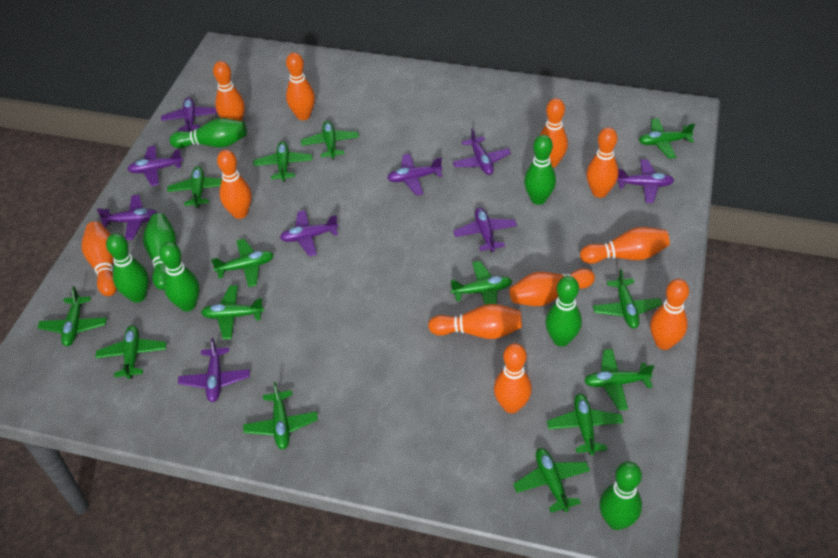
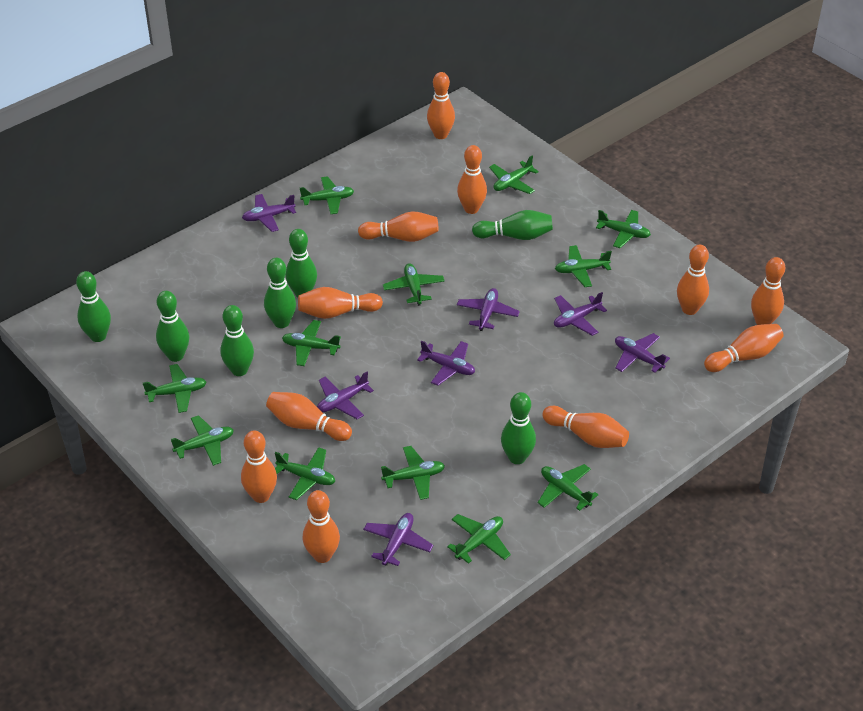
green plane: [37,286,107,346] [95,325,166,379] [167,166,222,208] [201,285,264,339] [211,239,274,287] [243,382,318,449] [253,141,313,182] [301,121,359,160] [451,261,512,305] [513,448,590,512] [547,394,623,455] [584,349,654,410] [593,269,662,328] [639,118,695,159] = 14 -> [143,364,206,413] [171,415,234,466] [275,447,335,500] [282,320,341,366] [300,176,354,214] [381,446,445,500] [383,263,445,306] [447,514,511,564] [489,155,539,194] [538,464,598,511] [555,245,612,287] [596,210,651,248] = 12
purple plane: [97,195,158,240] [127,145,183,186] [161,97,217,132] [178,338,250,402] [280,210,338,257] [387,153,443,195] [453,128,511,175] [453,207,517,253] [617,159,674,203] = 9 -> [242,194,296,232] [317,372,374,419] [363,513,433,566] [417,341,475,386] [457,288,520,331] [554,292,607,336] [615,333,670,373] = 7

